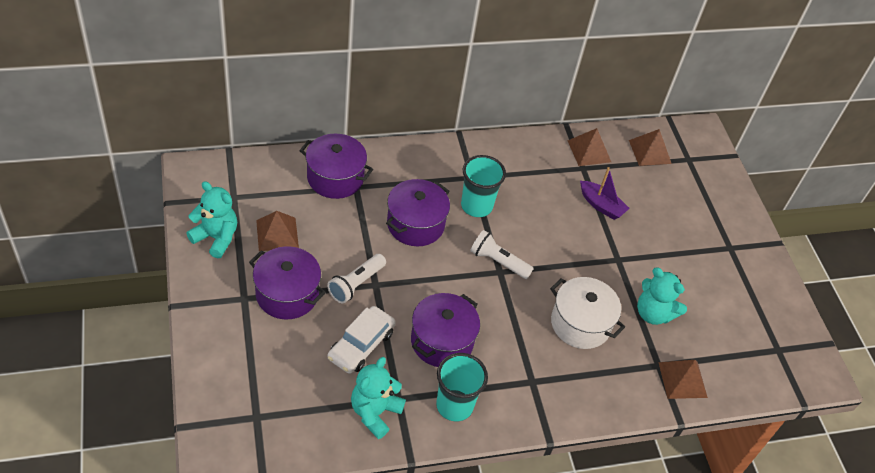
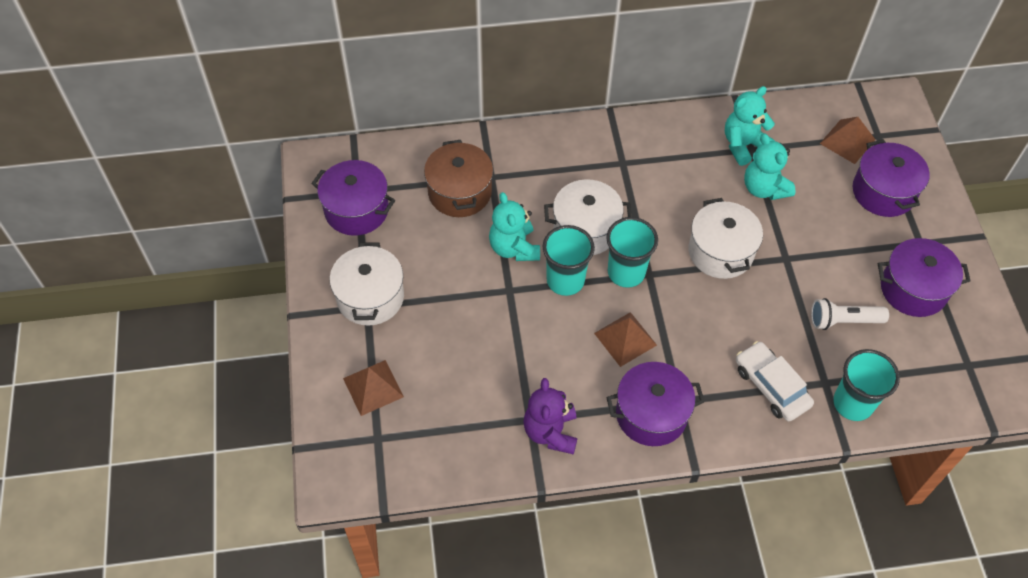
brown pot: none = 0 -> [424,140,493,217] = 1
brown pyramid: [256,211,299,251] [568,128,611,166] [629,129,672,166] [658,360,708,399] = 4 -> [343,360,404,416] [594,312,657,367] [820,117,876,164] = 3
purple boat: [580,167,629,220] = 1 -> none = 0
purple teddy bear: none = 0 -> [524,378,577,455] = 1
turquoise cup: [436,353,488,422] [461,155,506,217] = 2 -> [542,225,595,296] [606,217,658,288] [833,349,900,421] = 3
white flashlight: [327,254,386,303] [470,230,534,279] = 2 -> [811,298,889,330] = 1
white pot: [550,277,625,349] = 1 -> [330,243,404,326] [544,179,632,255] [688,198,763,279] = 3

